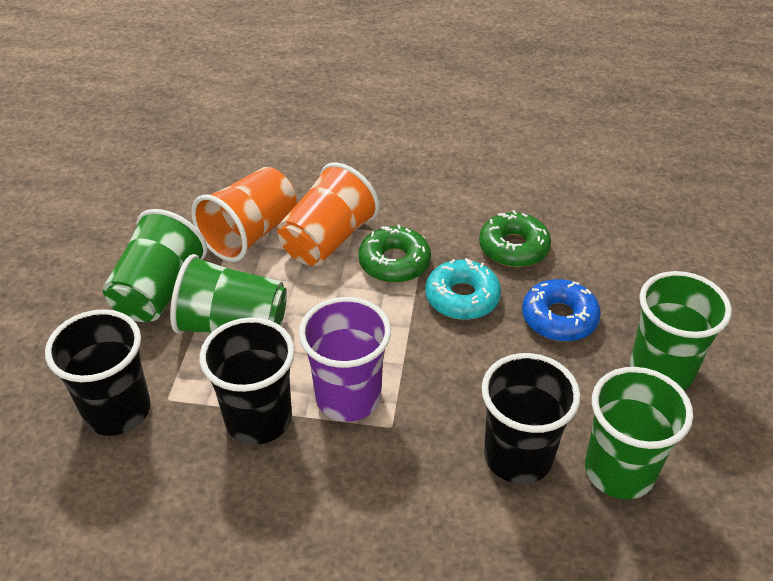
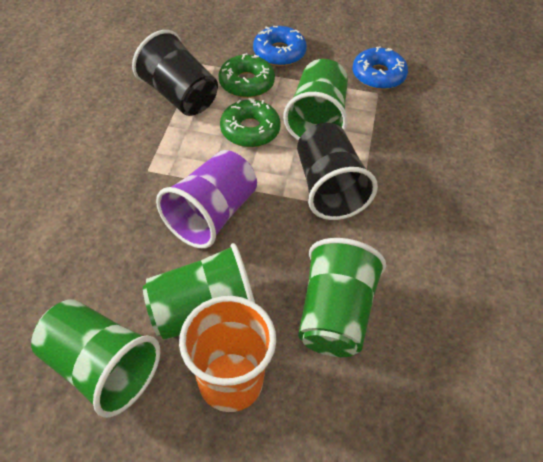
black cup: [45,309,151,436] [199,317,295,445] [481,353,580,484] = 3 -> [132,30,218,116] [297,123,378,220] = 2
blue donut: [522,279,601,342] = 1 -> [253,26,307,66] [353,46,408,90] = 2
orange cup: [191,167,297,262] [277,162,380,266] = 2 -> [179,296,276,412] = 1
turquoise donut: [425,258,501,320] = 1 -> none = 0

